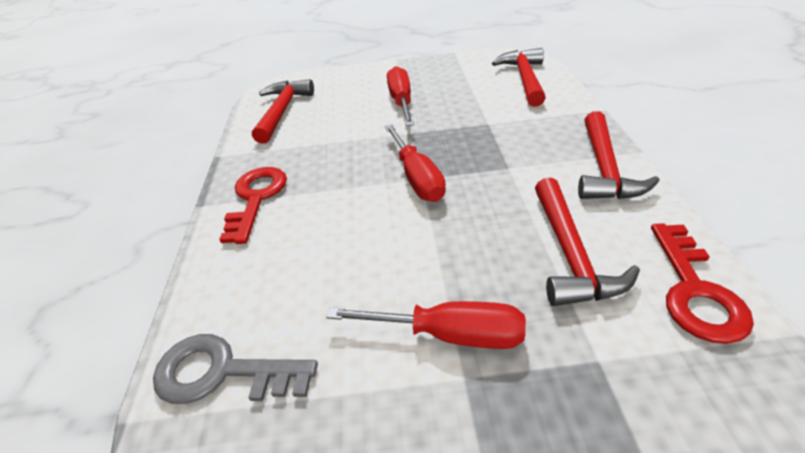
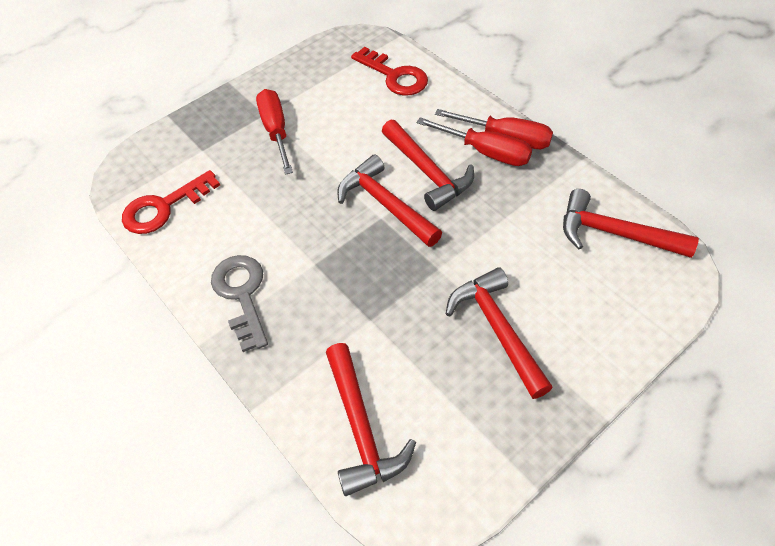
red hammer: [252,79,314,144] [492,48,546,107] [535,178,640,306] [578,111,660,199] = 4 -> [326,343,416,496] [337,155,442,247] [382,120,474,211] [446,267,553,399] [563,189,699,258] = 5

